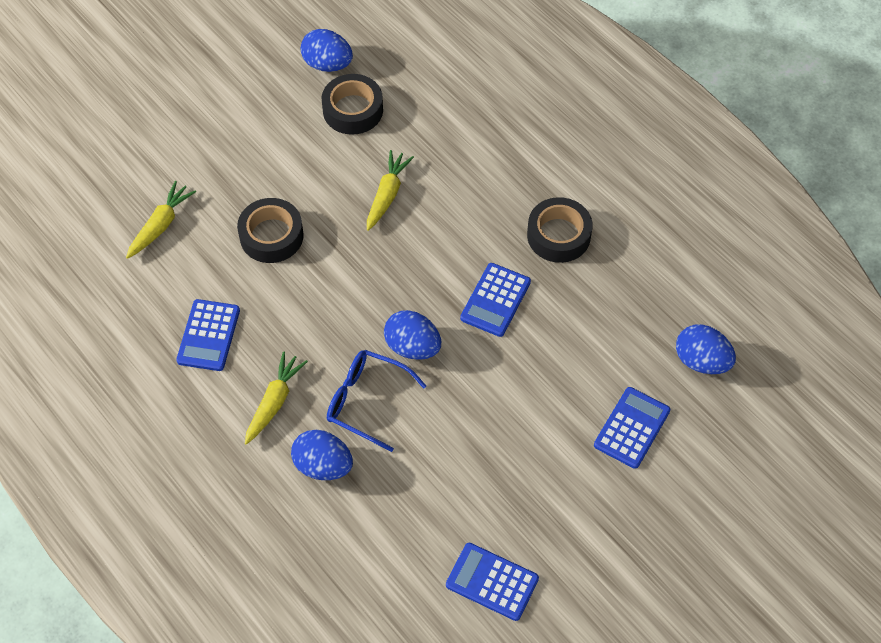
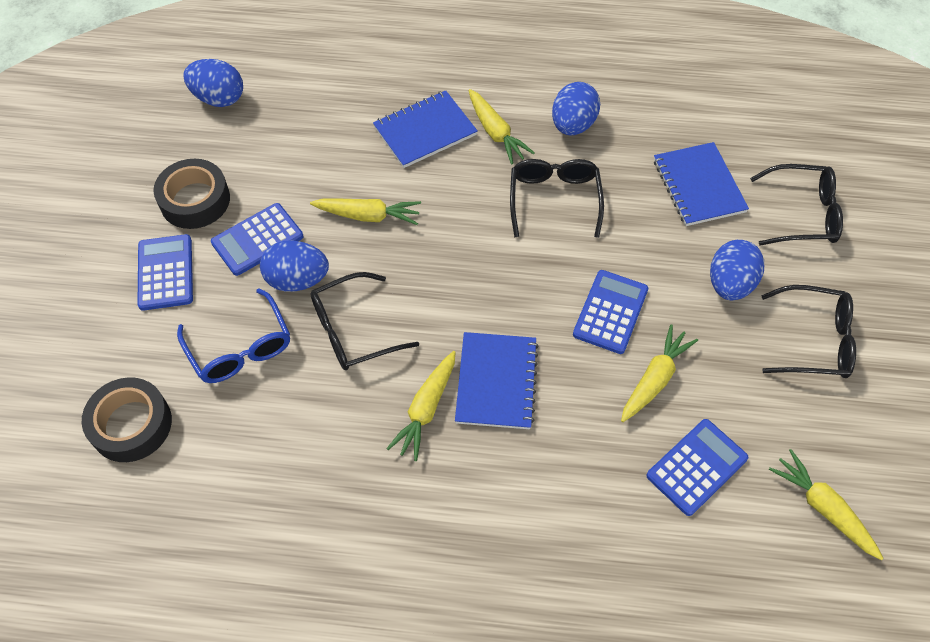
black glasses: none = 0 -> [310,272,419,370] [510,159,604,238] [750,164,843,246] [761,285,856,378] = 4
black tape: [237,198,304,263] [322,74,383,135] [527,197,593,263] = 3 -> [82,377,172,462] [153,159,230,229] = 2
blue notebook: none = 0 -> [373,90,478,168] [455,332,539,429] [654,142,749,226] = 3
yellow carrot: [126,181,196,259] [245,351,308,445] [367,150,414,231] = 3 -> [310,199,421,225] [386,351,456,461] [469,89,535,165] [621,324,698,422] [769,449,883,560] = 5

